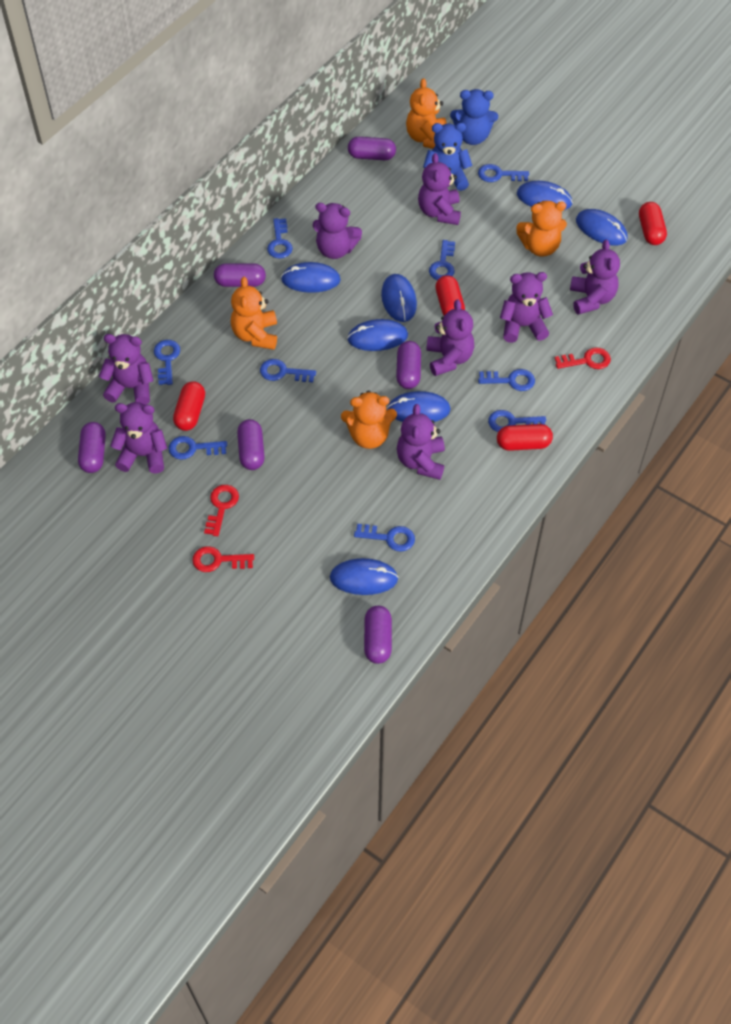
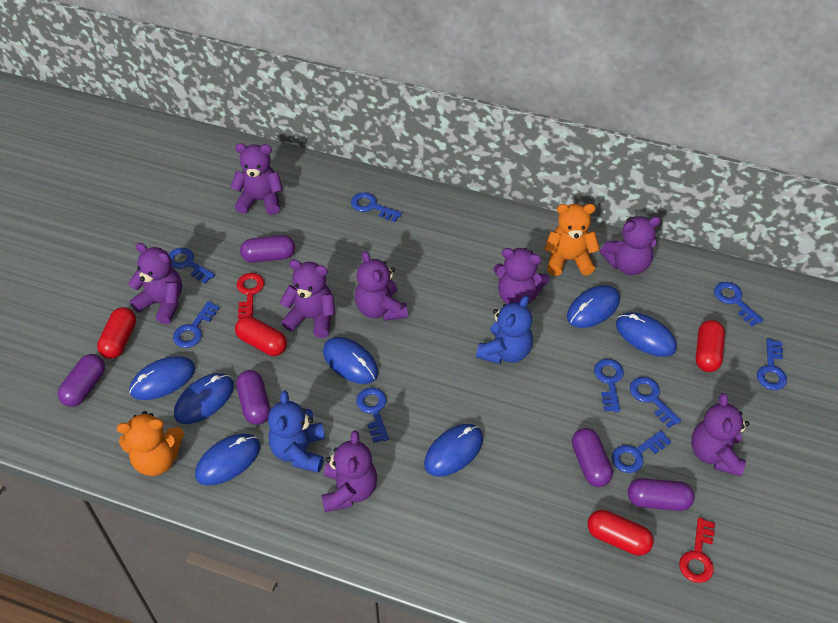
orange teddy bear: [231,277,277,350] [341,391,397,449] [406,78,447,149] [516,201,567,257] = 4 -> [117,411,184,476] [544,204,600,276] = 2
purple capsule: [78,422,106,473] [214,263,266,287] [237,419,265,470] [348,137,396,160] [364,606,392,664] [396,341,421,389] = 6 -> [58,354,105,407] [236,370,271,425] [240,235,295,263] [572,428,613,487] [628,478,695,511] = 5
red key: [192,546,254,572] [204,485,239,536] [555,347,611,369] = 3 -> [237,273,264,319] [679,518,715,583] = 2

